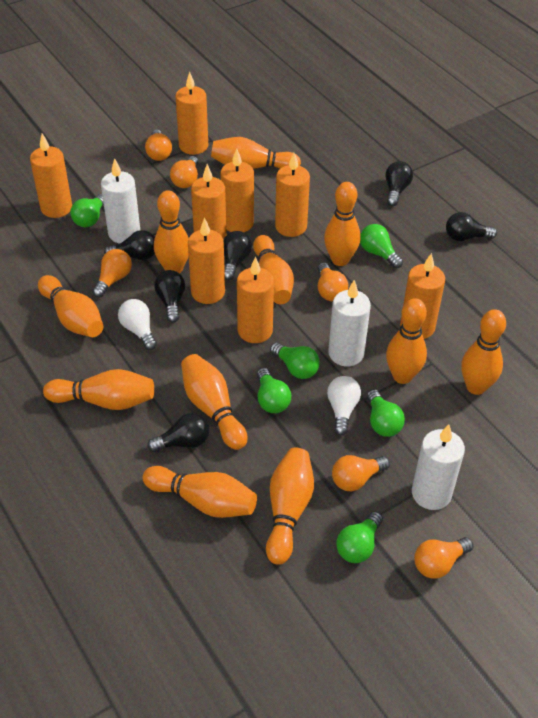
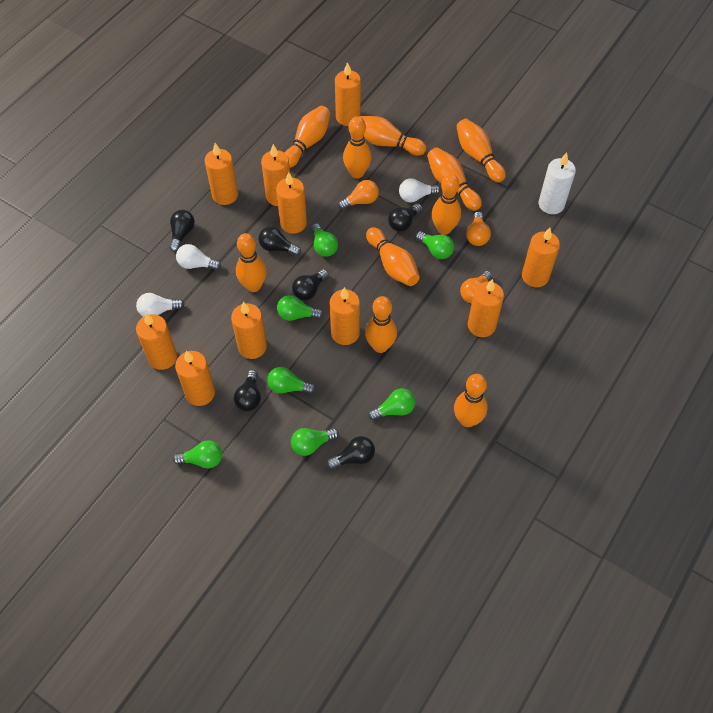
green light bulb: [70,194,104,227] [257,368,291,413] [270,343,320,379] [336,511,383,563] [360,224,403,268] [367,389,405,437] = 6 -> [173,440,222,469] [267,367,316,394] [277,295,324,321] [291,428,339,456] [311,223,338,257] [368,388,415,420] [416,231,454,259] = 7
orange bowling pin: [38,275,103,337] [43,369,154,410] [142,466,257,518] [154,190,189,274] [181,354,247,450] [211,137,301,169] [253,235,294,304] [266,448,314,565] [324,182,360,266] [386,298,427,384] [461,309,506,395] = 11 -> [236,233,267,292] [284,106,330,168] [343,116,371,179] [358,116,426,156] [365,296,397,353] [366,227,420,286] [427,147,482,211] [432,174,461,235] [454,374,488,427] [456,119,506,182] = 10
orange candle: [30,134,72,218] [175,72,208,155] [188,218,225,304] [191,164,227,240] [220,149,254,232] [237,256,274,343] [275,153,310,237] [400,253,445,339] = 8 -> [136,313,177,370] [175,351,215,406] [205,143,238,205] [231,302,267,359] [261,144,290,206] [276,172,307,234] [330,287,360,345] [335,62,361,126] [468,279,504,337] [522,228,560,287] = 10
orange light bulb: [92,249,132,297] [145,130,172,161] [170,156,198,188] [318,263,348,301] [332,455,390,491] [414,537,473,579] = 6 -> [338,180,379,210] [460,271,492,303] [466,211,491,246] = 3
white candle: [101,158,140,243] [328,280,371,366] [412,424,465,510] = 3 -> [538,152,576,214] = 1
white light bulb: [118,299,157,350] [327,376,361,436] = 2 -> [136,293,184,317] [176,244,221,270] [399,178,440,202] = 3

